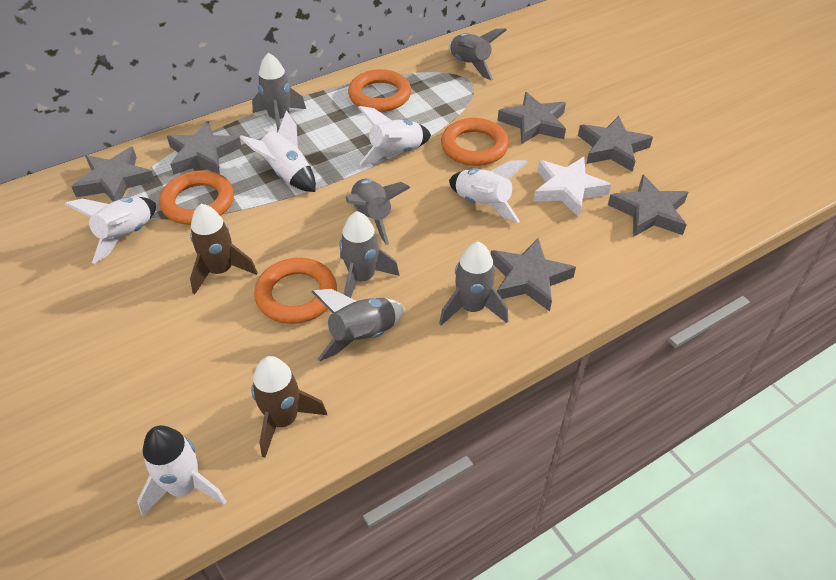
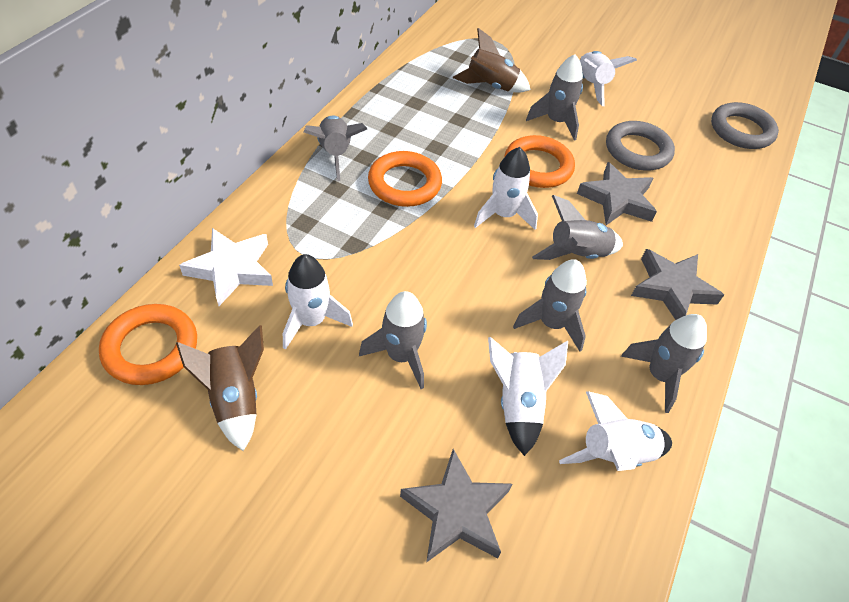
grey ring: none = 0 -> [606,121,675,171] [711,102,779,149] = 2
grey star: [71,147,155,202] [167,121,242,175] [491,238,576,311] [497,92,566,144] [578,116,653,172] [608,174,688,237] = 6 -> [400,449,512,563] [577,162,657,225] [631,249,724,320] = 3
orange ring: [159,171,234,225] [254,258,337,324] [348,69,411,112] [441,118,509,166] = 4 -> [99,304,197,385] [368,151,442,207] [504,135,575,188] = 3

